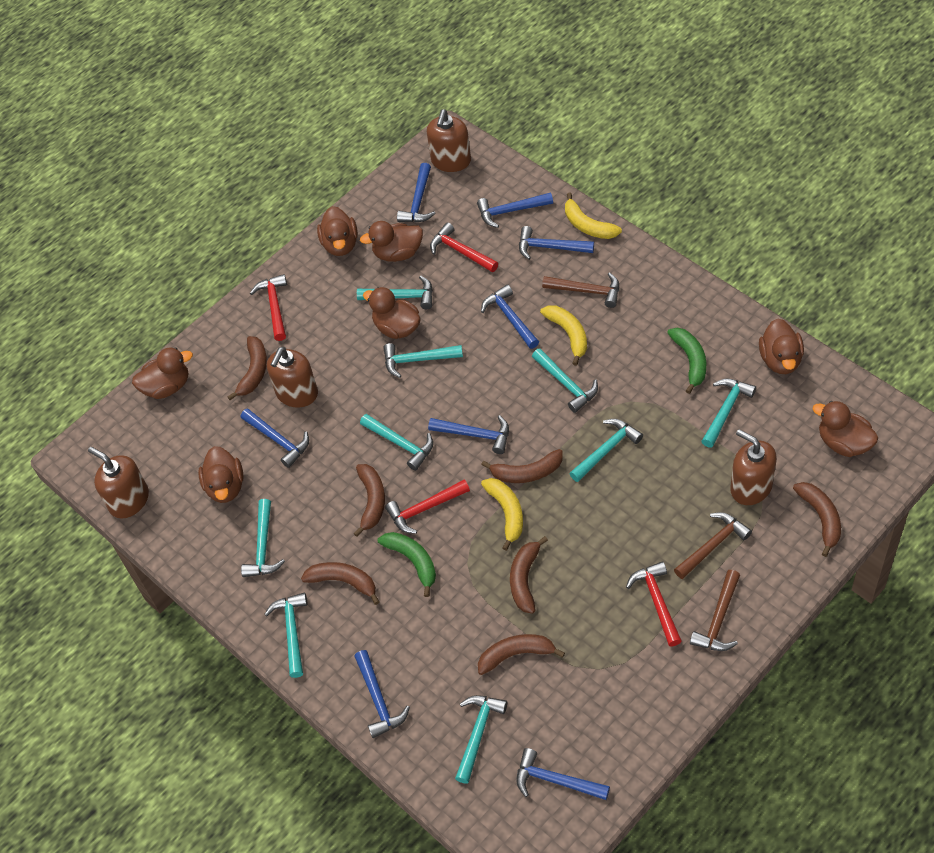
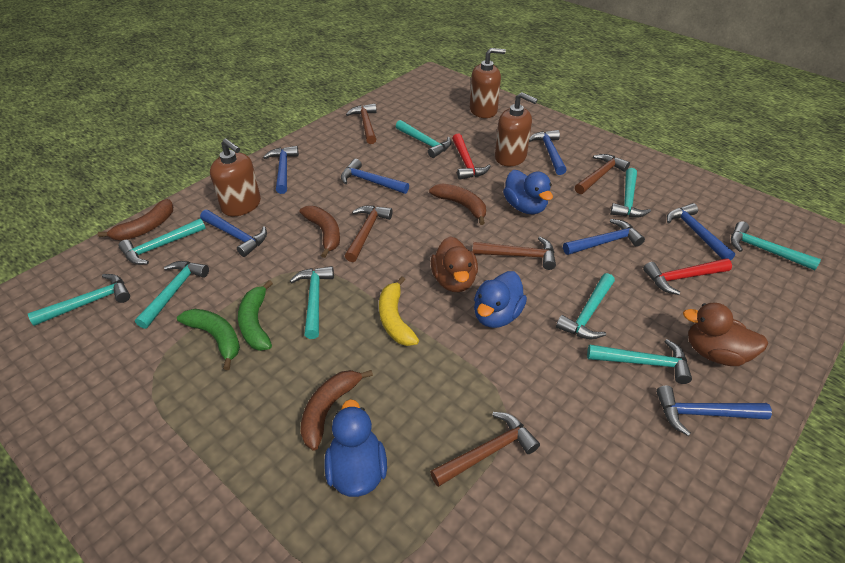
blue duck: none = 0 -> [324,399,387,497] [474,271,527,328] [503,170,553,214] = 3
blue hammer: [241,408,309,468] [354,650,410,738] [397,163,436,222] [428,415,509,454] [477,192,553,228] [481,284,539,349] [516,748,610,800] [519,226,594,260] = 8 -> [200,210,267,257] [263,146,299,194] [341,159,409,194] [529,130,567,175] [563,219,645,255] [656,385,772,436] [667,203,735,260] = 7
brown banana: [227,336,267,400] [301,562,380,605] [353,464,385,537] [478,634,565,675] [481,449,563,483] [510,536,548,614] [793,482,841,557] = 7 -> [97,199,173,240] [300,206,340,258] [301,370,373,451] [429,183,486,225] = 4
brown duck: [132,347,193,399] [198,446,244,503] [317,206,358,256] [360,221,423,262] [363,287,420,339] [759,319,804,374] [813,401,878,457] = 7 -> [431,236,478,292] [683,303,768,366] = 2
brown hammer: [542,272,619,308] [674,512,752,579] [690,570,740,651] = 3 -> [345,205,393,262] [346,103,377,144] [430,412,540,487] [473,237,556,270] [575,154,630,194] = 5
brown soap dispenser: [88,447,149,519] [267,347,318,408] [427,109,471,172] [730,429,777,505] = 4 -> [210,139,261,216] [470,48,506,118] [495,92,538,166] = 3
red hammer: [250,274,287,341] [385,479,470,534] [430,222,498,272] [626,561,682,646] = 4 -> [452,134,491,180] [643,258,732,295] = 2
yellow banana: [481,478,523,551] [540,305,587,366] [565,192,622,239] = 3 -> [379,276,419,346] = 1

